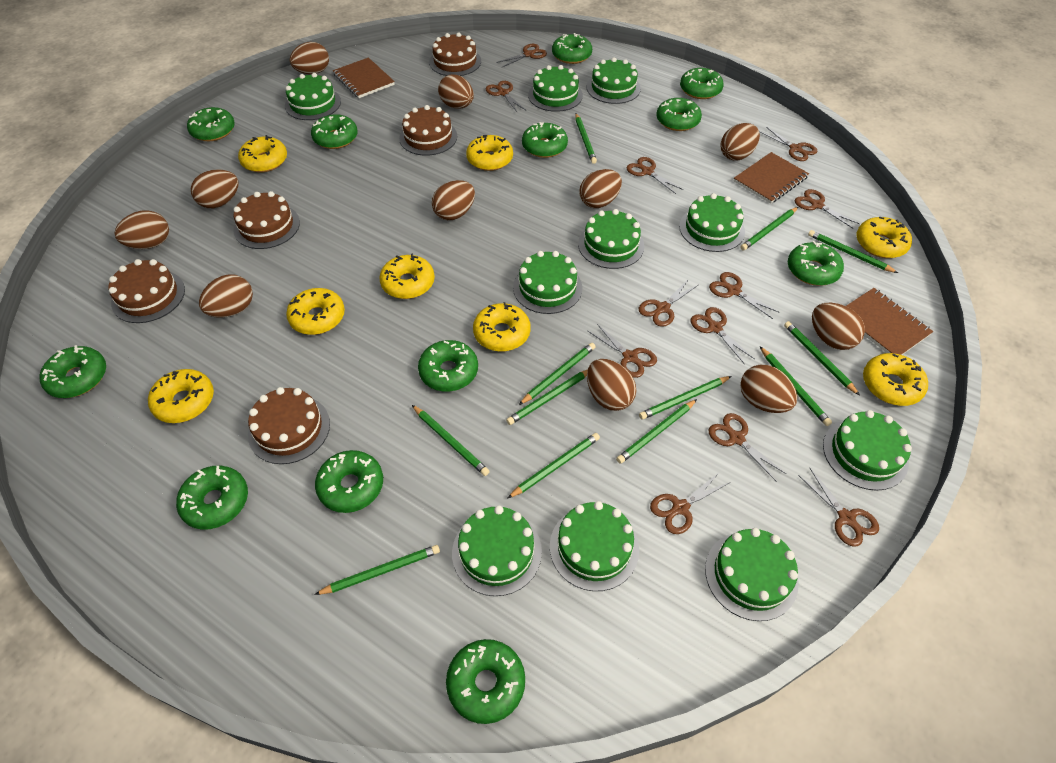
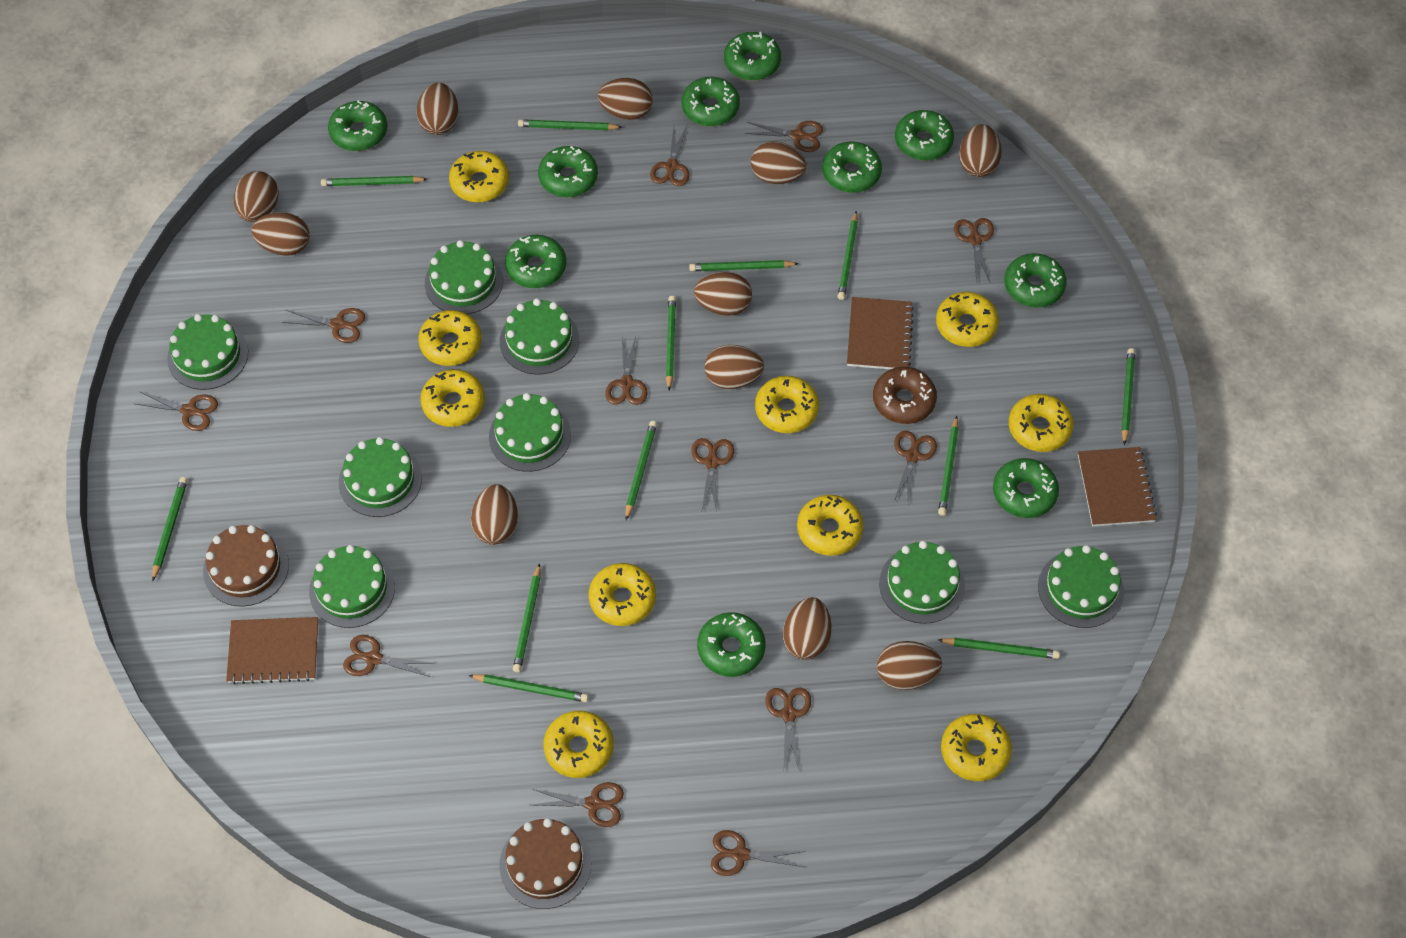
brown cake: [109,259,185,323] [233,191,300,249] [248,387,330,464] [399,105,457,156] [429,32,481,76] = 5 -> [203,525,289,607] [499,818,592,909] = 2
brown donut: none = 0 -> [873,367,937,424] = 1
green cake: [285,73,341,120] [452,506,542,596] [513,251,582,314] [528,65,583,112] [550,501,639,591] [578,209,645,269] [587,57,641,104] [679,193,745,252] [705,528,799,621] [823,410,912,491] = 10 -> [167,314,248,390] [309,545,395,628] [339,437,422,517] [425,240,503,314] [489,393,571,472] [500,298,579,375] [879,541,965,624] [1038,545,1124,628] = 8
green donut: [39,345,106,398] [176,465,248,530] [187,107,235,141] [311,114,358,149] [315,450,383,513] [418,340,478,392] [446,639,525,724] [522,122,568,158] [552,33,592,64] [656,98,702,131] [680,68,724,99] [788,241,844,286] = 12 -> [328,101,388,151] [505,235,566,288] [538,146,598,197] [681,77,740,126] [697,612,766,677] [724,32,781,80] [822,142,882,193] [895,110,954,161] [993,458,1059,518] [1004,253,1067,308] = 10
yellow donut: [148,369,214,423] [238,135,287,172] [286,288,345,335] [379,254,435,299] [466,135,513,171] [473,302,531,352] [857,216,912,258] [863,353,928,406] = 8 -> [419,310,482,366] [420,369,485,427] [449,151,509,202] [543,711,614,778] [589,563,656,626] [755,376,819,433] [797,495,863,556] [936,292,999,347] [941,714,1012,781] [1009,394,1073,452] = 10

